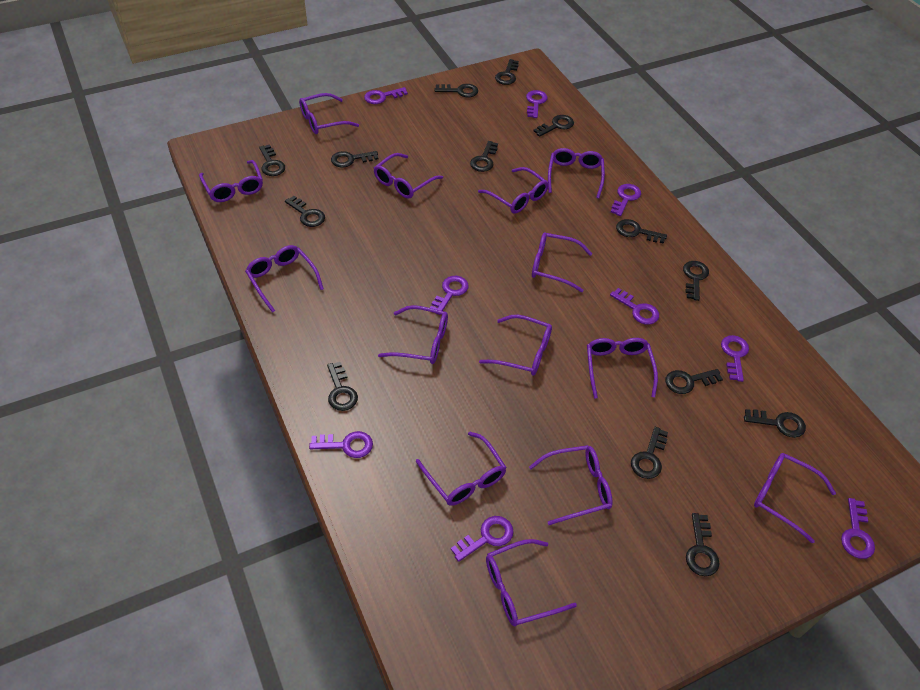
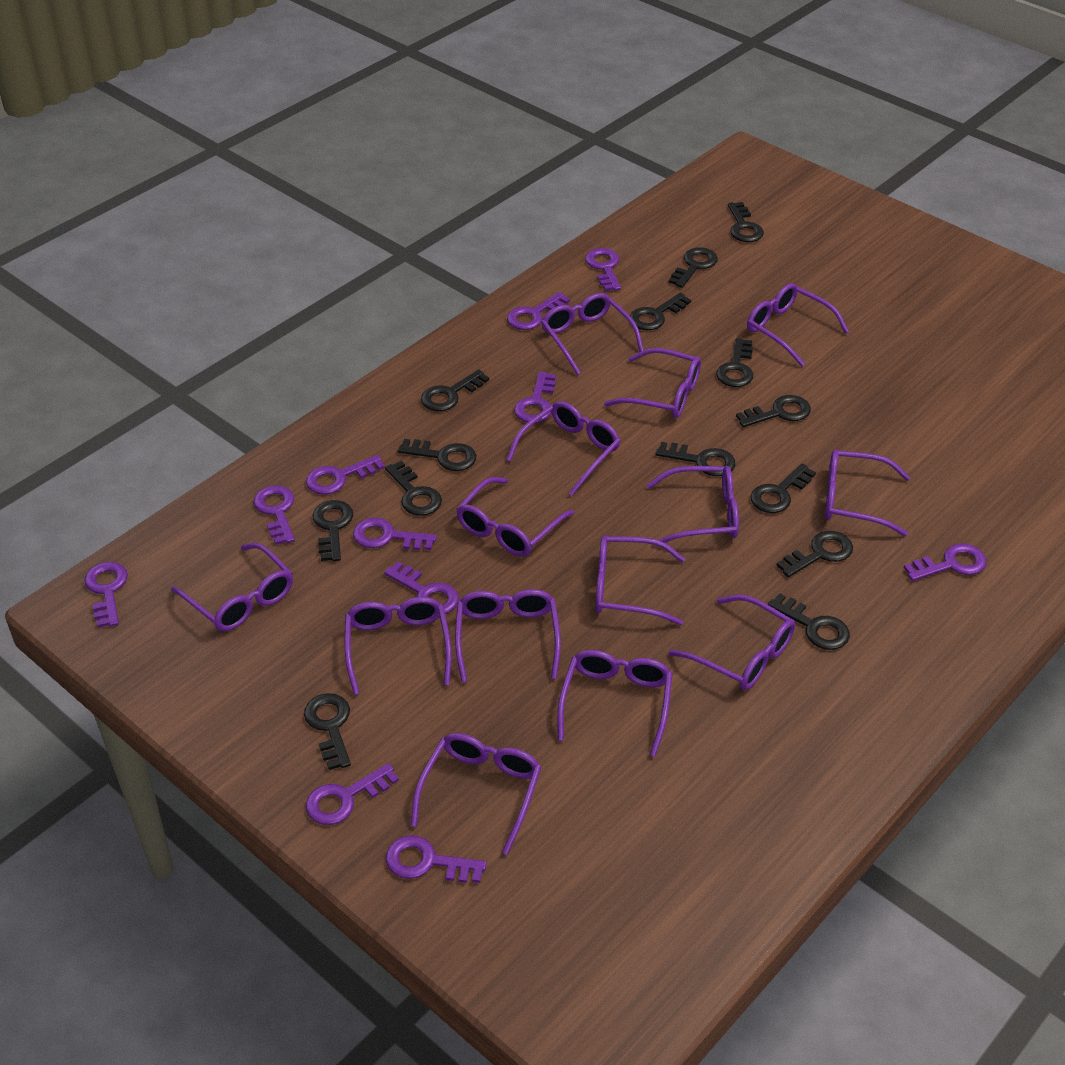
purple key: [309,431,373,458] [364,87,408,104] [430,276,469,315] [451,516,514,562] [526,90,548,118] [610,288,659,325] [611,184,641,216] [721,335,749,382] [841,498,875,559] = 9 -> [85,562,128,628] [254,485,295,545] [306,455,385,495] [306,763,399,825] [353,518,437,550] [384,561,459,614] [386,835,487,883] [507,292,570,330] [514,372,556,423] [585,248,621,291] [903,543,987,581] = 11

